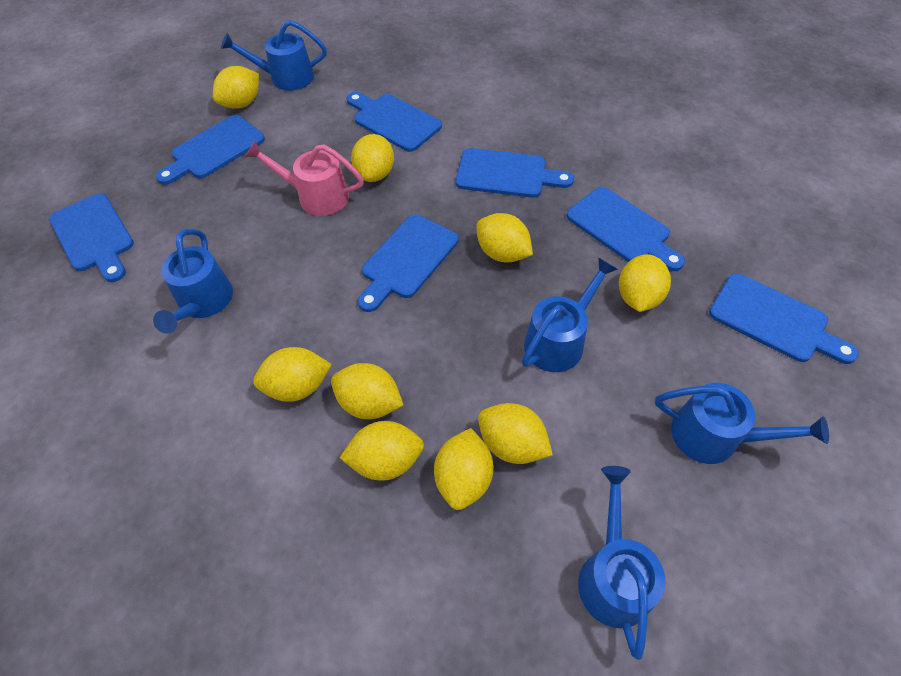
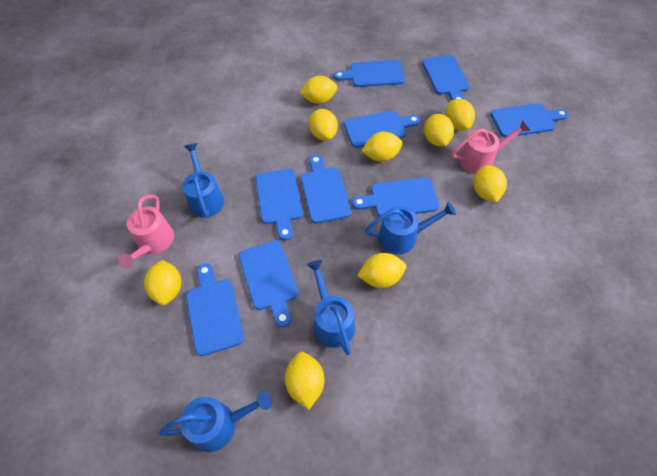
blue cutting board: [49,193,134,282] [156,115,265,185] [347,92,442,152] [358,214,459,312] [456,148,574,198] [567,187,685,271] [709,273,859,364] = 7 -> [186,263,244,356] [239,240,298,328] [255,169,303,241] [301,155,351,224] [334,60,405,87] [344,110,421,148] [352,177,439,216] [422,55,469,100] [490,103,569,137] = 9
blue watering can: [153,229,233,334] [221,20,327,91] [522,257,618,372] [578,466,666,660] [655,383,829,464] = 5 -> [159,391,272,452] [182,143,224,218] [307,260,355,355] [365,202,456,254] = 4
pink watering can: [245,140,364,216] = 1 -> [118,195,174,269] [452,120,531,174] = 2

